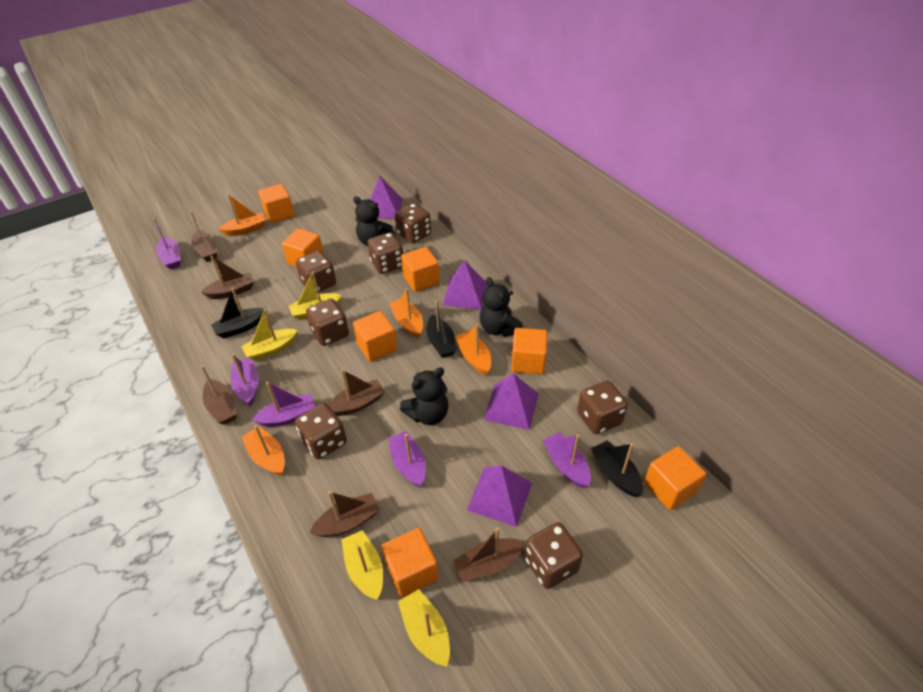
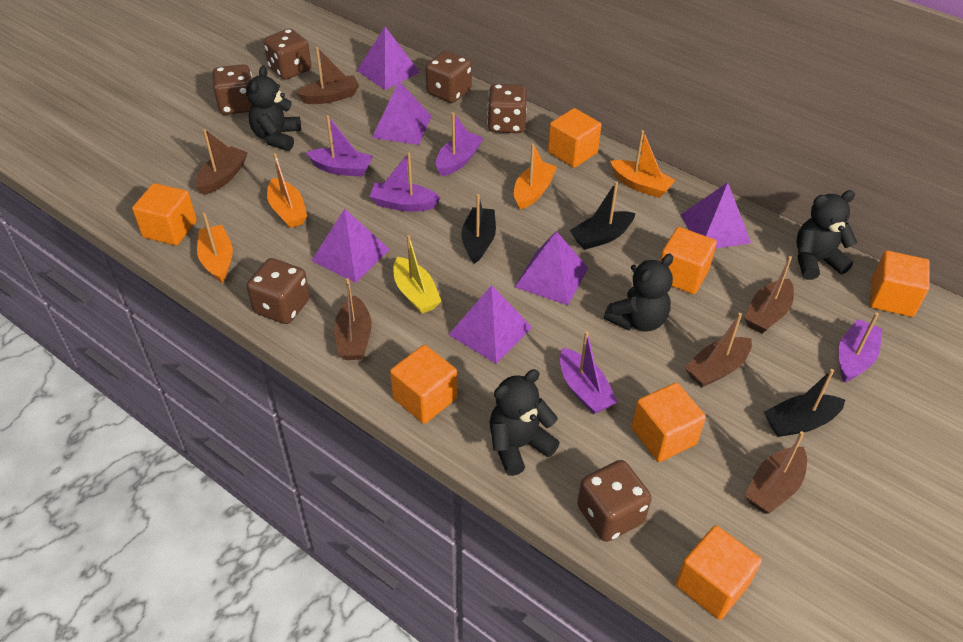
black teddy bear: [353,196,396,246] [400,367,448,425] [480,277,523,337] = 3 -> [246,66,301,151] [489,369,560,476] [604,254,673,331] [796,190,857,280] = 4
brown dice: [295,403,347,460] [296,251,336,293] [306,299,349,346] [367,232,403,274] [395,203,431,243] [525,522,583,589] [577,381,628,434] = 7 -> [213,64,252,115] [247,258,310,324] [263,29,311,80] [426,51,472,103] [487,84,527,133] [577,460,652,542] = 6
purple pyramid: [370,176,403,219] [443,260,487,309] [467,465,532,527] [483,374,539,430] = 4 -> [312,209,390,283] [357,27,420,90] [372,81,432,145] [449,285,532,364] [515,231,588,305] [680,182,751,249] = 6
yellow boat: [241,309,297,361] [288,272,342,320] [341,530,383,600] [398,589,450,667] = 4 -> [394,235,441,314] = 1

